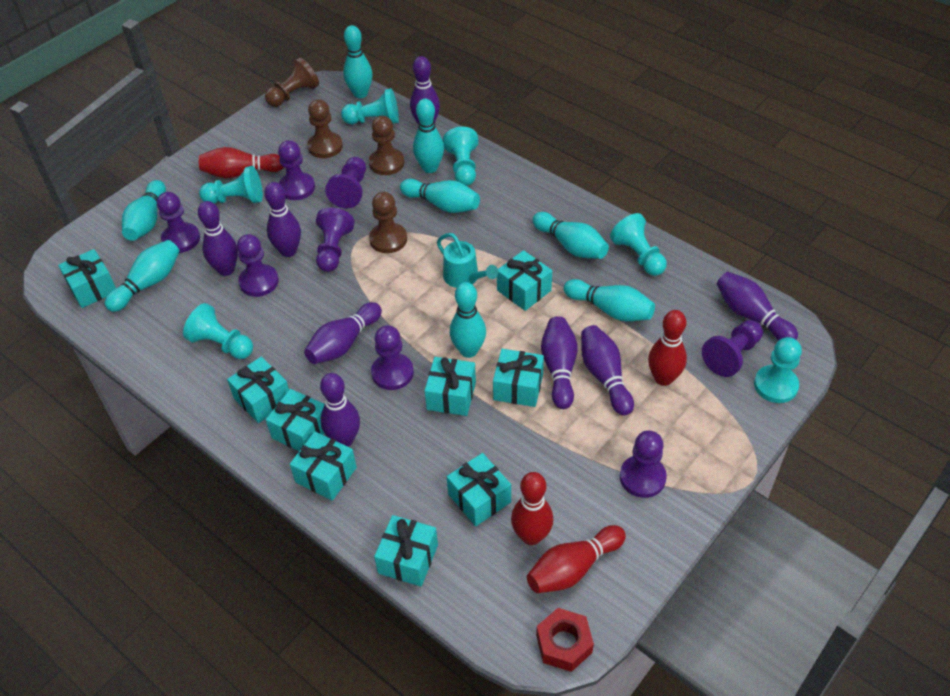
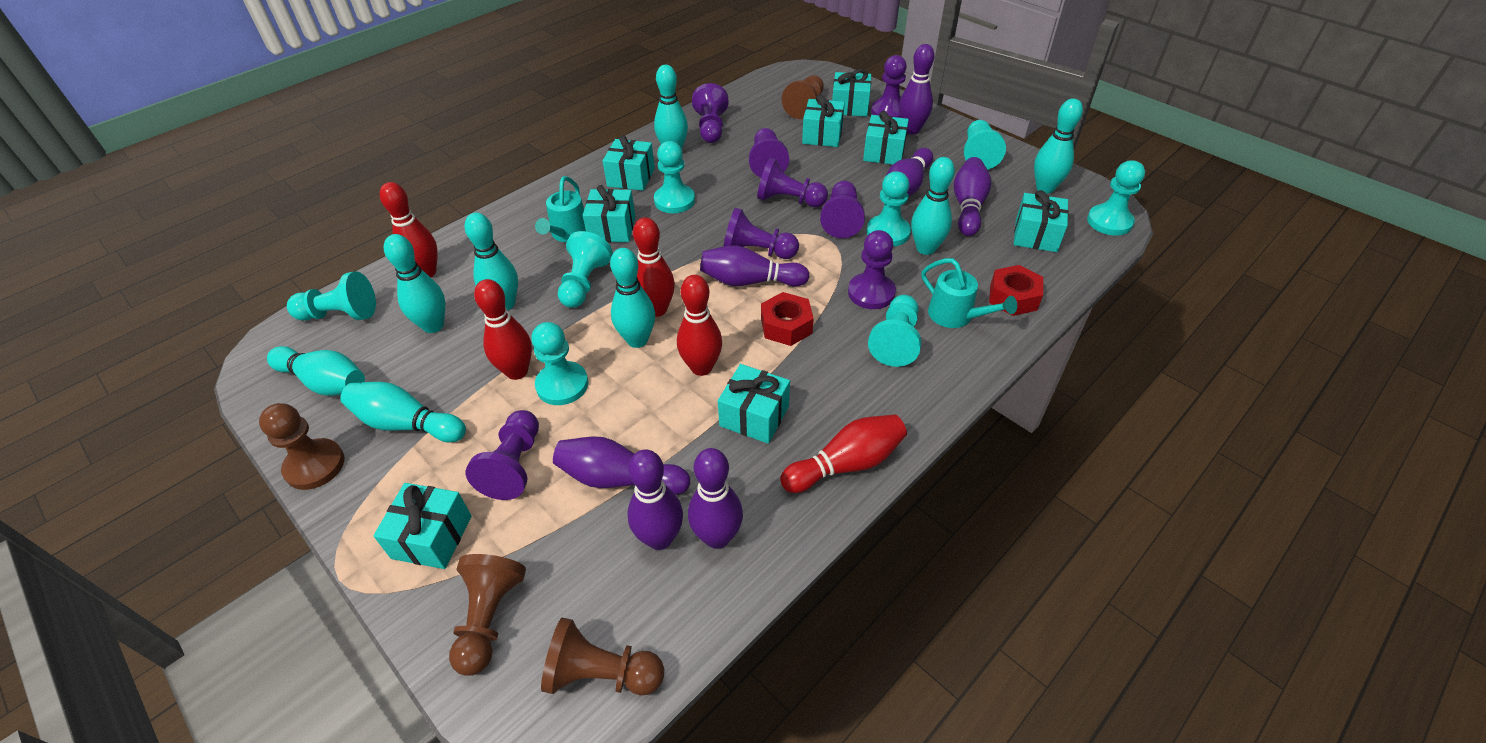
purple bowling pin: [198,201,238,276] [264,182,301,257] [304,302,382,364] [320,373,360,447] [410,56,440,125] [541,316,578,409] [581,325,634,416] [717,272,798,341] = 8 -> [553,436,690,495] [627,449,683,550] [688,448,743,549] [700,245,810,287] [886,148,933,196] [899,44,934,134] [954,157,991,236] = 7
red bowling pin: [199,147,284,178] [511,472,553,545] [527,525,626,593] [648,310,687,386] = 4 -> [380,182,438,277] [474,279,532,380] [633,217,675,317] [677,275,722,376] [780,414,907,493] = 5
red nut: [536,608,594,672] = 1 -> [761,292,814,346] [989,265,1043,316] = 2
turquoise gift: [58,249,116,308] [227,357,289,423] [266,389,325,451] [290,431,357,501] [374,515,438,587] [425,357,476,416] [447,453,511,526] [493,349,544,407] [497,250,552,311] = 9 -> [373,483,472,569] [583,185,635,242] [603,135,655,191] [718,364,790,444] [802,94,845,147] [832,69,871,117] [863,111,909,165] [1014,190,1069,252] = 8
turquoise pawn: [183,303,253,359] [199,166,263,203] [341,88,399,124] [443,127,478,186] [610,213,667,276] [754,337,802,403] = 6 -> [287,271,376,321] [531,322,588,405] [558,231,613,308] [654,141,695,213] [867,171,911,247] [868,295,921,367] [964,120,1006,170] [1087,160,1145,236] = 8
turquoise watering can: [437,233,498,288] = 1 -> [535,176,586,242] [921,258,1017,328] = 2

